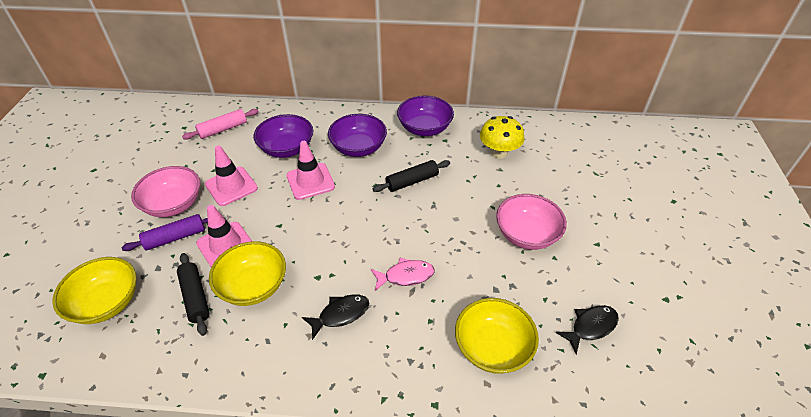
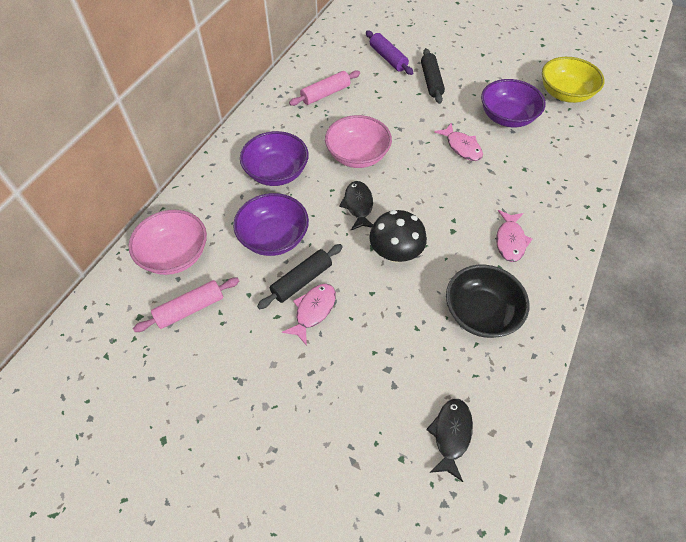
black bowl: none = 0 -> [446,265,529,338] = 1
black mushroom: none = 0 -> [369,210,427,263] = 1
pink fish: [371,258,435,291] = 1 -> [282,284,336,346] [434,123,483,161] [496,210,533,262] = 3
pink rolling pin: [182,109,259,140] = 1 -> [133,278,239,332] [289,71,360,106] = 2
pink traffic cone: [196,205,252,267] [205,146,258,206] [286,141,335,200] = 3 -> none = 0
yellow bowl: [52,257,137,324] [209,241,286,306] [455,298,539,374] = 3 -> [542,57,605,103] = 1
yellow mushroom: [480,116,524,159] = 1 -> none = 0

